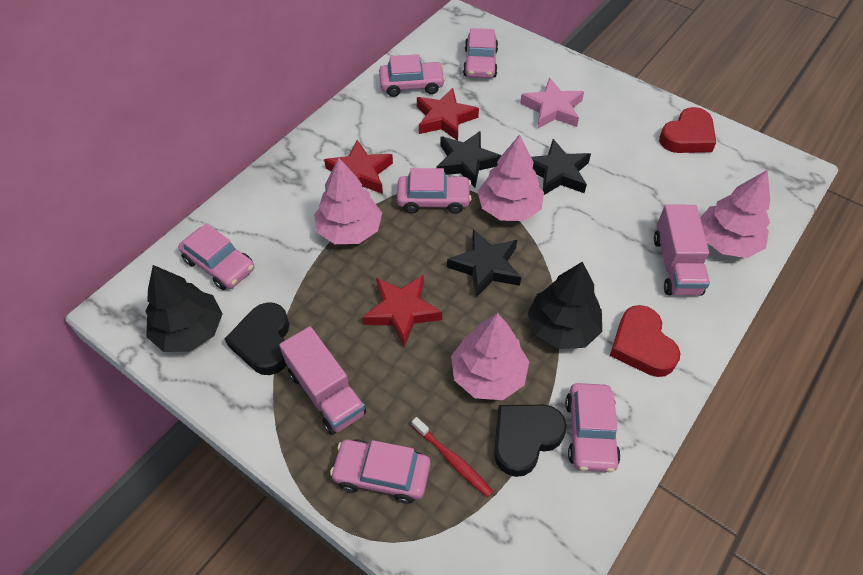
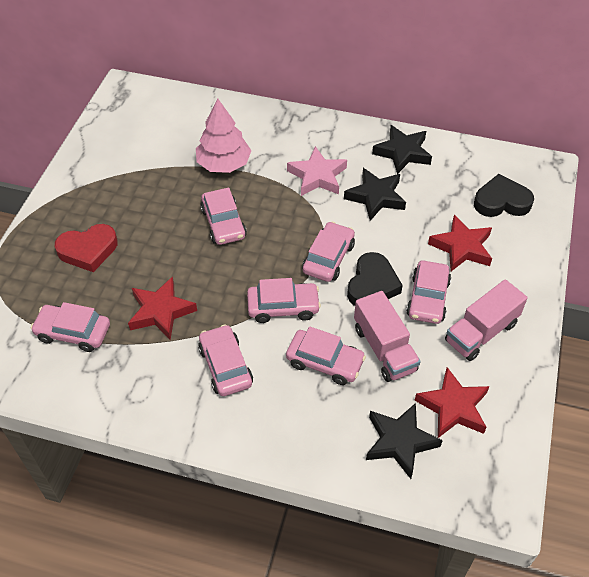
black tree: [145,265,223,352] [527,261,602,349] = 2 -> none = 0
pink car: [178,223,254,290] [330,440,430,504] [379,54,445,97] [397,168,472,214] [463,28,498,78] [565,383,621,472] = 6 -> [31,302,110,352] [198,324,253,396] [200,187,247,245] [247,278,321,323] [286,326,366,385] [302,222,355,282] [406,260,451,324] = 7
pink tree: [314,158,382,244] [451,313,529,400] [478,134,544,221] [700,170,770,258] = 4 -> [196,98,251,173] = 1
red heart: [610,305,680,377] [659,107,716,153] = 2 -> [55,224,118,272] = 1
red toothbrush: [412,417,493,497] = 1 -> none = 0

